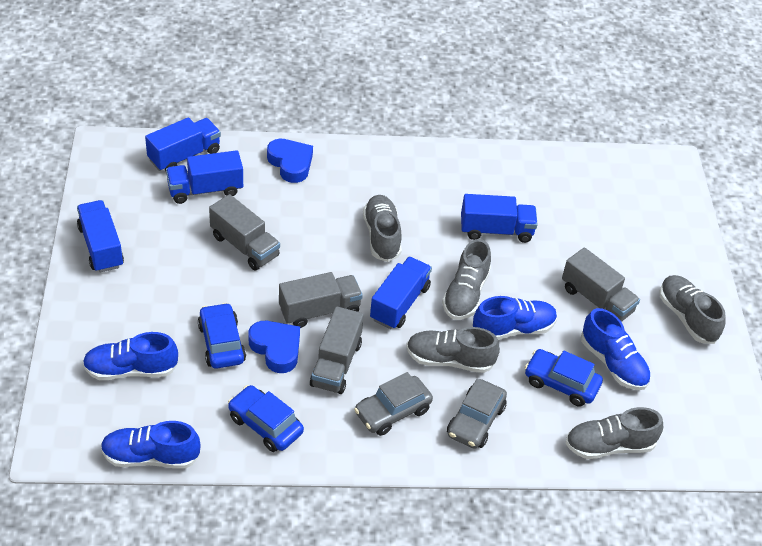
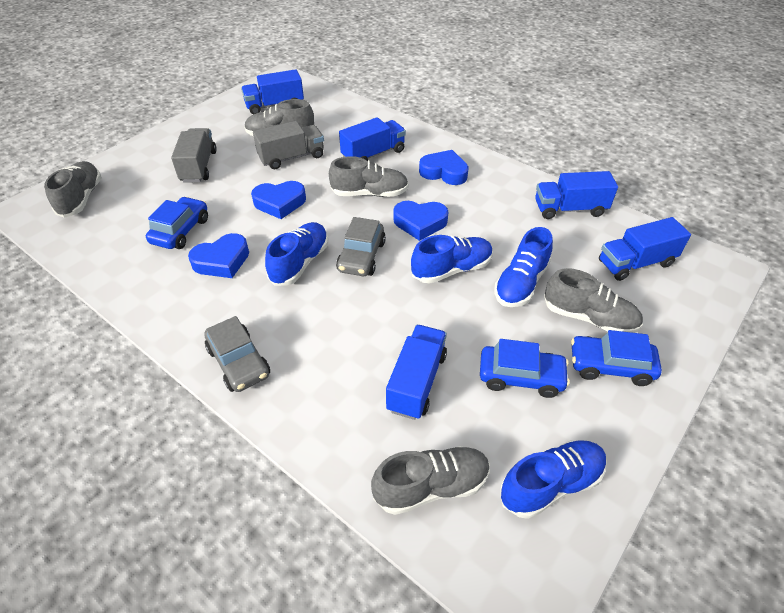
blue heart: [249,321,300,373] [267,139,313,183] = 2 -> [188,233,249,278] [251,181,306,219] [393,201,448,241] [419,150,469,185] = 4
grey truck: [209,194,280,270] [279,272,363,328] [310,306,364,394] [562,247,640,322] = 4 -> [171,128,217,183] [253,121,324,169] = 2

